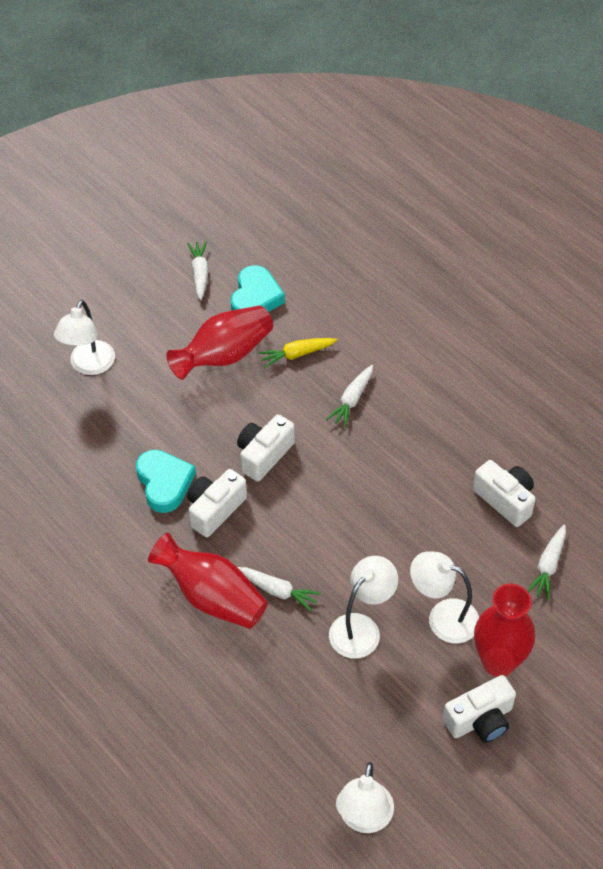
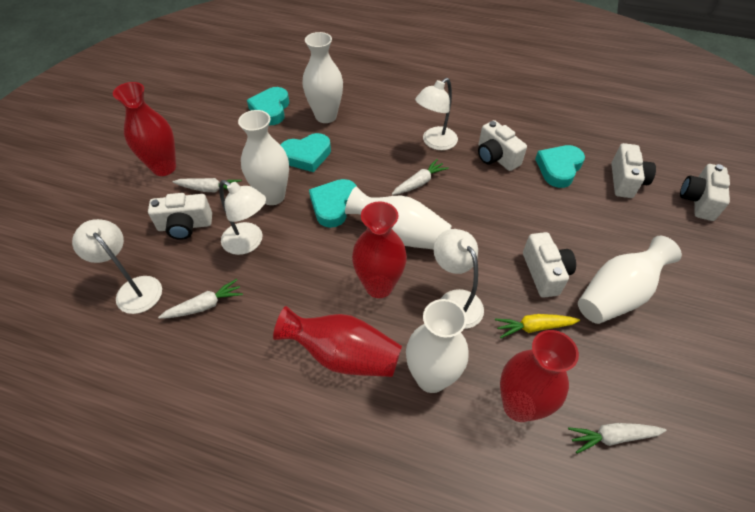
red vase: [148,533,268,629] [166,306,273,380] [474,583,535,677] = 3 -> [113,82,176,176] [273,306,402,377] [352,201,407,298] [500,330,579,422] = 4
turquoise heart: [136,450,196,513] [231,265,285,312] = 2 -> [247,87,289,125] [280,133,331,172] [309,179,357,228] [535,145,585,188] = 4
white camera: [187,469,247,537] [237,414,295,482] [443,675,516,743] [473,460,535,527] = 4 -> [148,193,212,240] [478,120,527,171] [523,232,576,298] [611,143,656,198] [680,164,730,221] = 5
white vase: none = 0 -> [238,110,289,205] [302,32,343,123] [345,186,452,250] [406,299,469,393] [578,236,682,324] = 5

